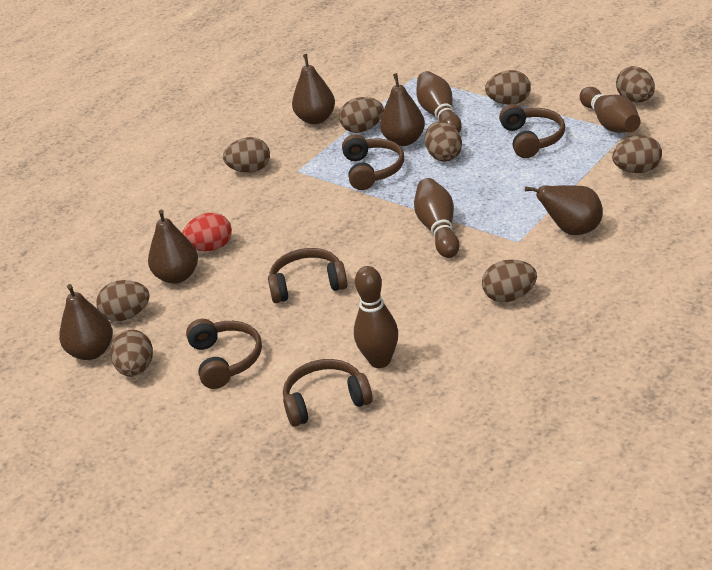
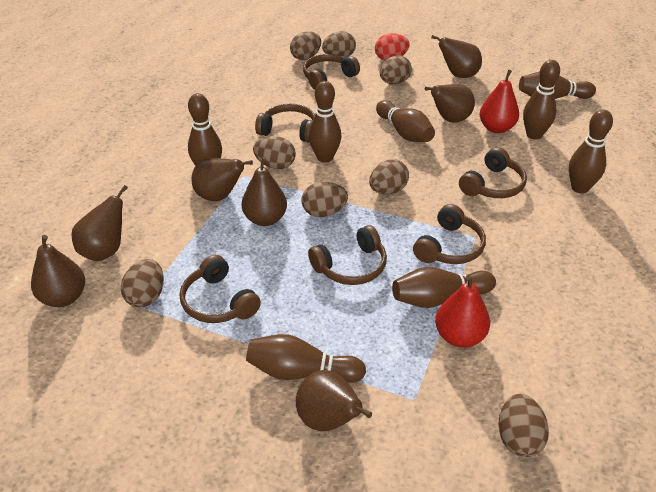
brown bowling pin: [354,266,398,368] [414,178,460,258] [416,71,462,132] [580,87,641,133] = 4 -> [188,93,222,166] [246,334,366,383] [309,81,342,163] [376,100,435,142] [392,267,496,308] [519,72,596,99] [523,60,560,140] [569,110,613,194] = 8
brown egg: [96,280,150,321] [110,330,153,377] [223,137,270,173] [339,97,384,133] [425,121,462,162] [482,260,537,302] [485,70,531,105] [612,135,662,173] [616,66,655,103] = 9 -> [121,259,164,307] [253,136,296,169] [290,31,321,60] [302,182,348,217] [322,31,356,58] [369,159,409,195] [380,55,412,84] [499,394,549,457] = 8
brown headphones: [186,319,262,389] [268,248,348,303] [283,359,373,427] [342,134,404,190] [499,104,565,158] = 5 -> [180,255,261,323] [255,104,315,143] [303,54,360,90] [308,225,387,285] [413,204,486,264] [459,147,527,198] = 6
brown pear: [59,284,113,360] [148,210,198,284] [292,54,335,124] [380,73,425,146] [525,185,603,235] = 5 -> [31,235,85,307] [72,185,128,261] [191,158,253,201] [242,157,287,226] [296,370,372,431] [425,84,475,122] [431,35,482,78] = 7
red pear: none = 0 -> [435,275,490,348] [479,69,519,133] = 2

